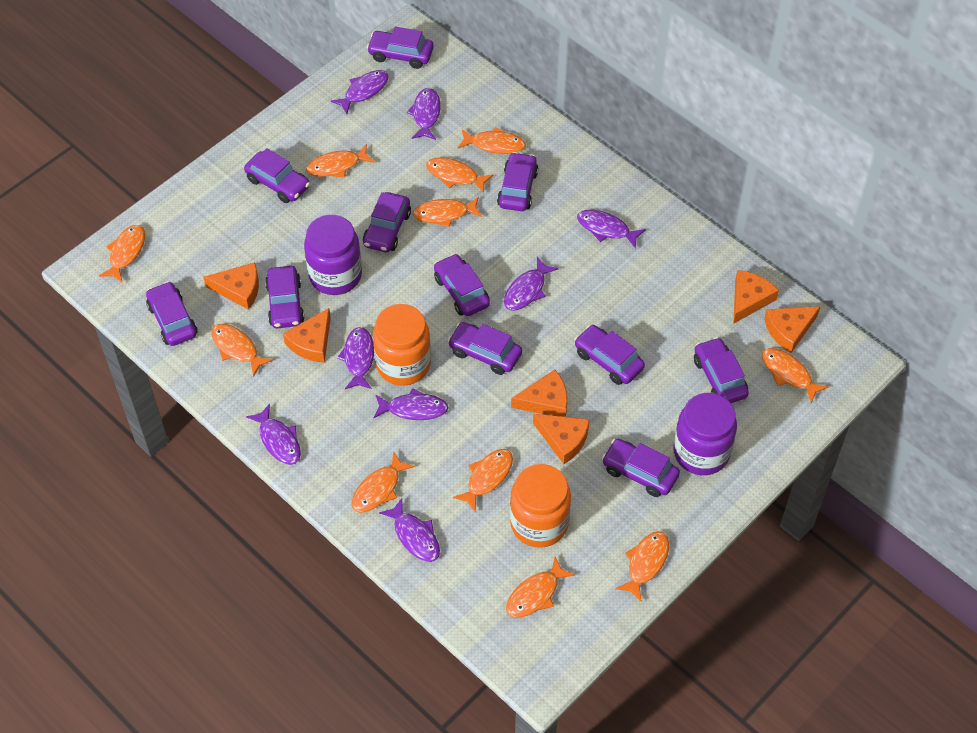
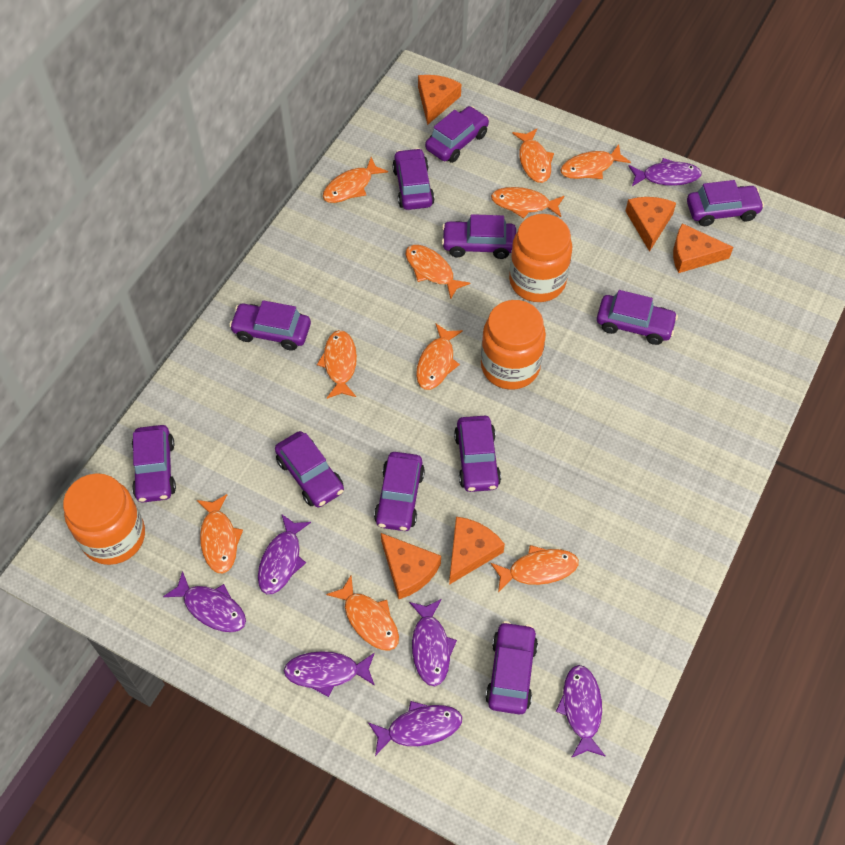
orange cheese: [203,262,259,310] [283,308,331,363] [511,370,567,417] [533,414,590,464] [733,270,779,324] [764,307,820,353] = 6 -> [381,533,441,599] [418,75,461,125] [449,517,505,585] [626,197,676,252] [673,223,733,273] = 5
orange fish: [99,225,145,283] [211,324,273,376] [306,144,375,178] [352,451,415,513] [412,197,482,227] [426,157,494,193] [453,449,513,513] [458,127,526,154] [506,557,575,618] [615,531,669,602] [762,348,829,403] = 11 -> [197,494,243,573] [317,330,357,399] [323,157,388,203] [326,576,399,651] [406,245,470,299] [416,324,463,390] [490,545,579,592] [491,187,564,218] [512,128,554,183] [560,144,631,179] = 10
orange jar: [373,304,431,386] [510,464,571,548] = 2 -> [63,473,145,565] [481,300,546,390] [509,214,572,302] = 3
purple fish: [246,404,301,465] [331,70,388,114] [337,327,374,389] [374,388,449,420] [379,498,440,562] [407,88,441,140] [504,257,559,311] [577,210,646,249] = 8 -> [163,571,246,632] [258,515,311,594] [283,651,375,697] [368,701,462,756] [409,599,457,686] [556,665,606,758] [629,158,702,186] = 7
purple jar: [304,215,362,295] [673,393,737,475] = 2 -> none = 0

